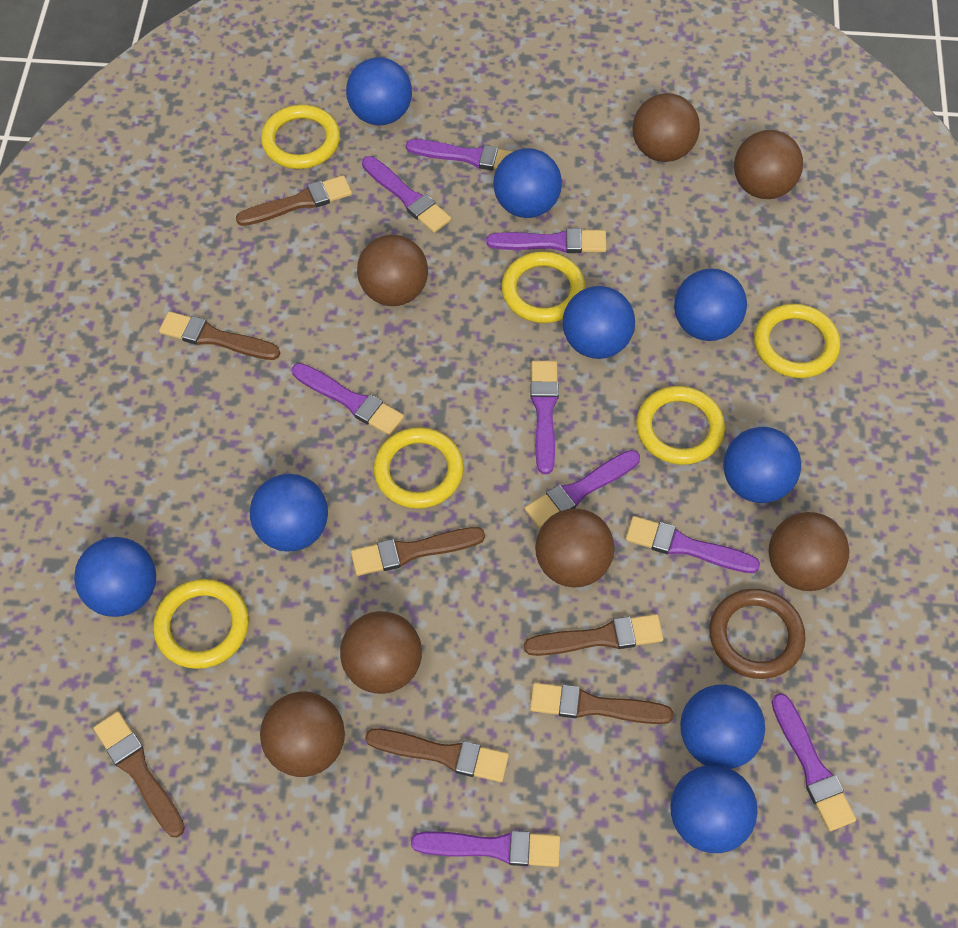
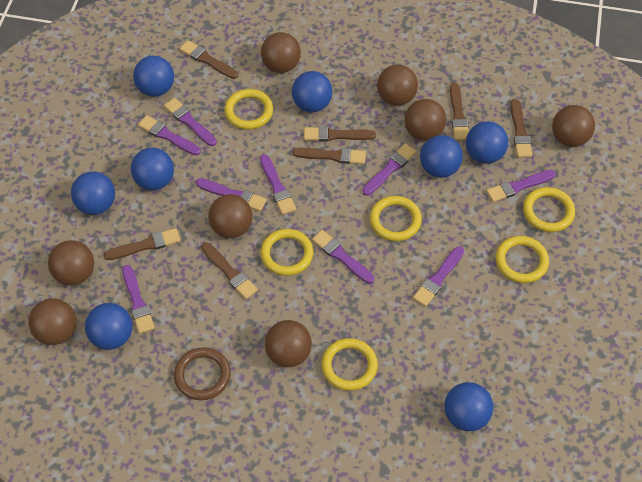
blue ball: [74,537,156,617] [250,474,328,552] [346,57,412,125] [493,148,562,218] [563,286,635,359] [670,765,758,853] [674,268,747,341] [680,684,765,769] [723,427,801,503] = 9 -> [71,171,115,215] [85,303,132,350] [131,148,174,191] [133,56,174,97] [292,71,333,112] [420,135,463,178] [444,382,494,431] [466,121,508,164] = 8
brown ball: [260,692,345,777] [340,611,422,694] [357,235,428,306] [535,508,614,588] [632,93,700,162] [734,130,803,199] [768,512,850,591] = 7 -> [28,298,76,345] [48,240,94,286] [208,194,252,238] [261,32,301,73] [265,320,312,367] [377,65,418,106] [404,99,446,141] [552,105,595,147] = 8

